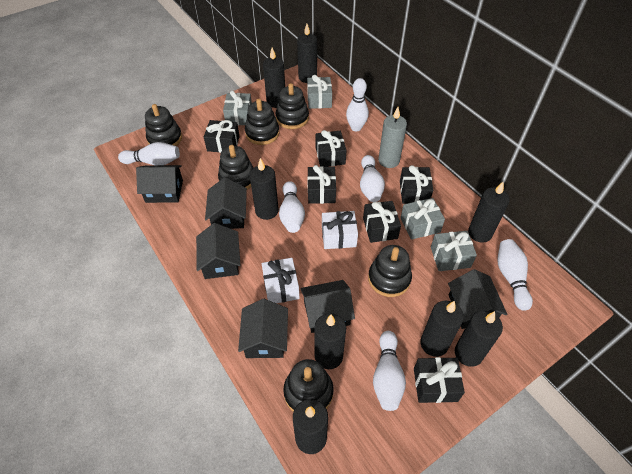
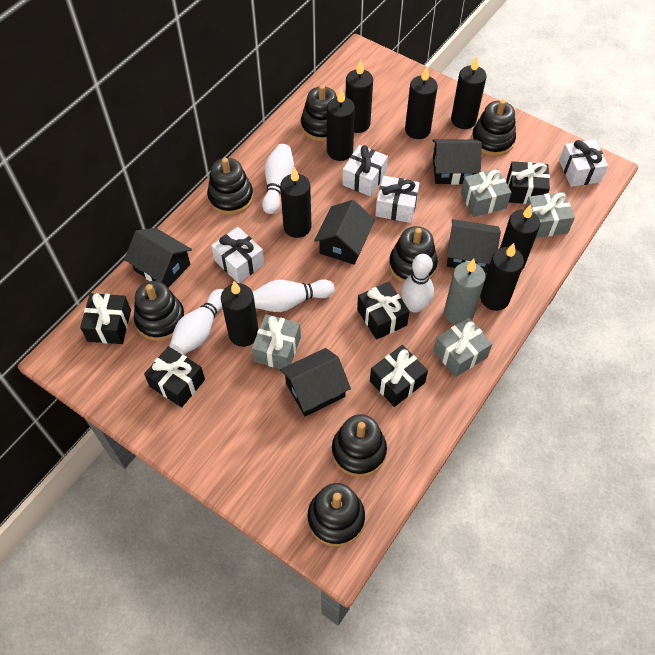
black gift: [204,120,240,153] [307,165,336,204] [316,130,347,167] [363,201,401,243] [400,165,433,204] [414,357,465,403] = 6 -> [80,293,131,344] [144,346,205,407] [357,282,410,340] [370,345,428,407] [507,161,550,204] = 5
black house: [136,165,183,203] [196,223,240,279] [205,177,247,229] [238,299,288,358] [300,280,355,333] [448,269,508,329] = 6 -> [124,228,192,288] [280,348,351,417] [314,200,375,265] [432,139,482,185] [446,219,501,273] = 5
black stacking toy: [145,104,182,146] [218,145,254,190] [245,99,279,145] [276,83,309,129] [283,359,334,412] [368,245,412,297] = 6 -> [134,281,185,341] [207,158,253,215] [301,85,337,142] [308,483,365,547] [332,414,387,477] [389,226,438,283] [471,99,516,156] = 7
white bowling pin: [118,142,180,165] [279,181,305,233] [346,78,369,131] [360,155,385,202] [373,331,406,411] [497,239,533,311] = 6 -> [170,289,224,355] [253,279,335,312] [262,144,294,214] [401,254,434,313] = 4
white gift: [262,258,300,303] [322,211,358,249] = 2 -> [211,227,264,283] [342,145,388,196] [375,176,420,223] [559,139,608,187] = 4

